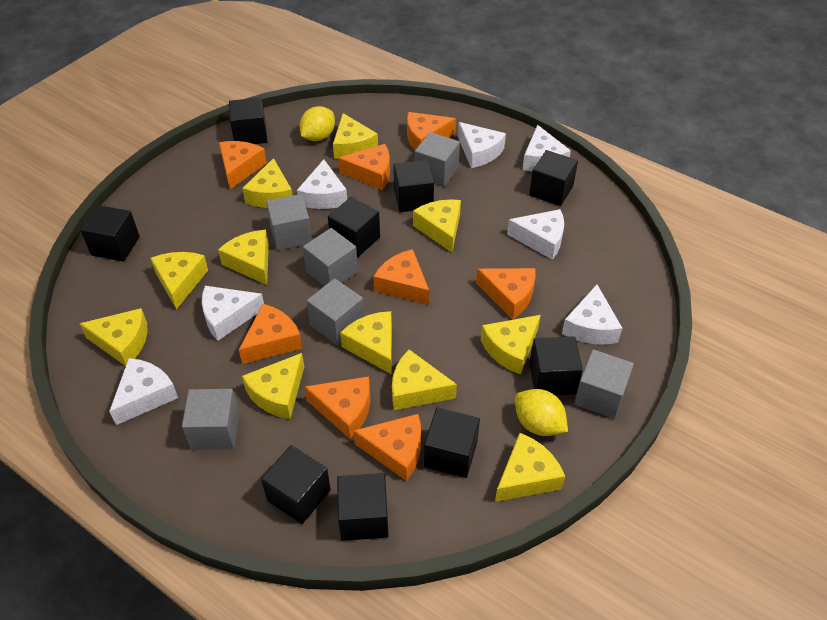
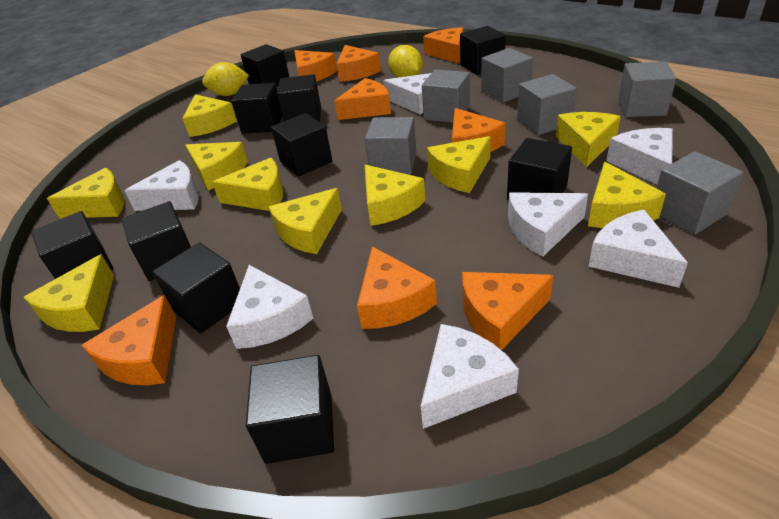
black cube: [80,205,140,262] [229,98,267,144] [261,445,331,524] [328,197,380,257] [337,473,389,541] [393,160,434,212] [424,407,480,478] [529,150,578,206] [529,336,583,395] = 9 -> [31,211,113,279] [121,201,191,281] [152,242,240,334] [231,83,283,134] [241,44,289,87] [246,355,334,464] [271,113,332,177] [277,74,321,122] [460,26,506,75] [507,138,572,200] = 10
yellow cheese: [79,308,148,366] [150,252,208,310] [218,230,269,285] [242,158,293,208] [242,353,304,419] [333,113,378,159] [340,311,392,374] [392,350,457,410] [413,199,461,252] [481,315,541,375] [495,433,565,502] = 11 -> [24,254,114,332] [47,168,124,218] [182,94,237,137] [185,142,248,191] [212,158,283,211] [269,188,342,254] [365,165,426,226] [427,136,491,193] [556,112,621,167] [588,162,666,228] = 10

